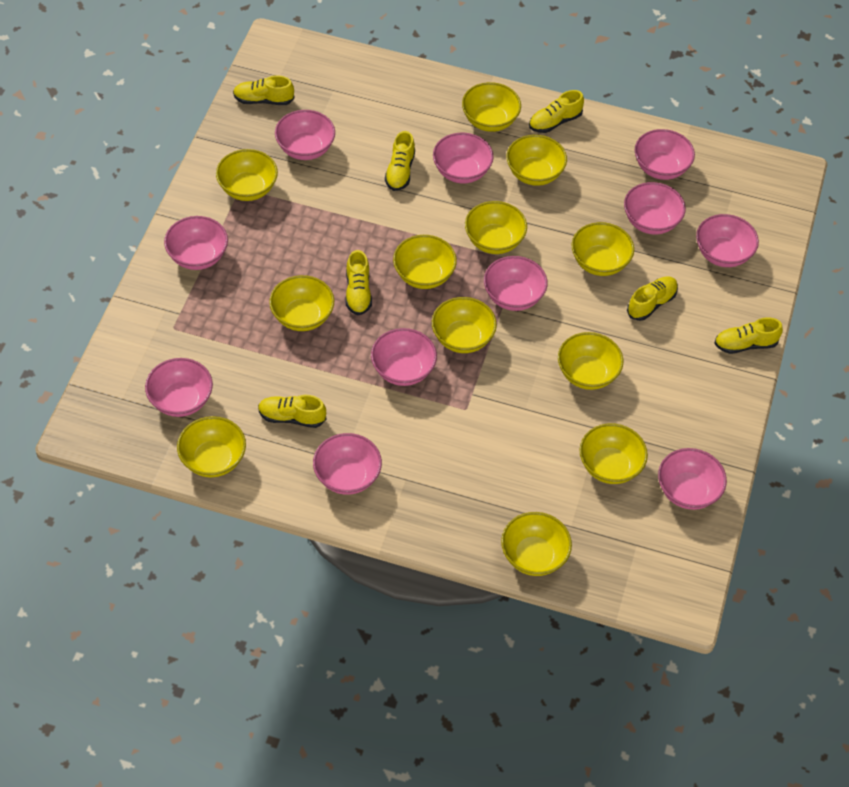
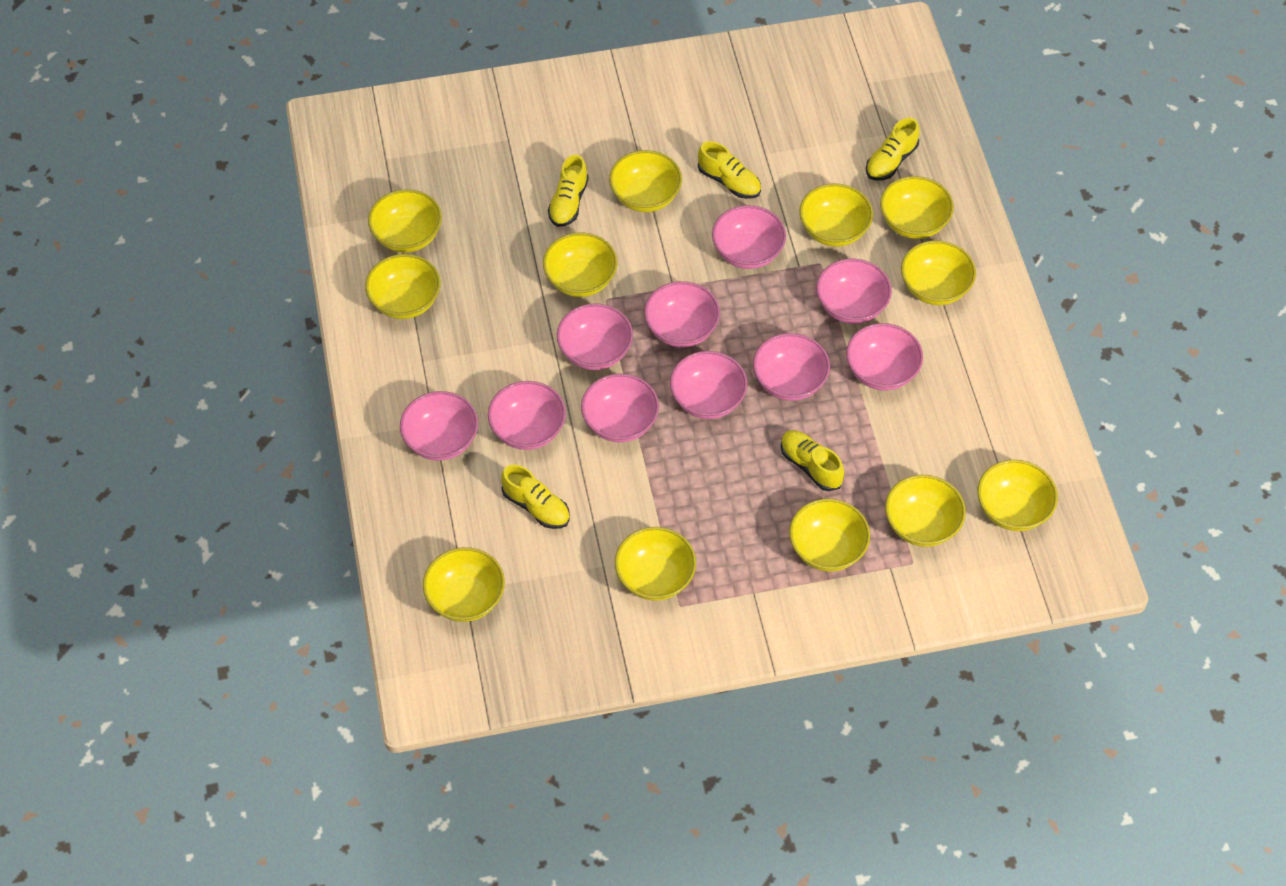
pink bowl: [145,358,213,417] [164,216,228,270] [275,110,335,160] [313,433,382,495] [371,328,437,386] [433,132,494,184] [484,256,548,311] [624,182,686,235] [635,129,695,180] [658,448,727,510] [696,214,759,267] = 11 -> [400,391,478,461] [488,381,566,450] [557,303,633,370] [581,374,659,442] [644,281,720,347] [670,351,748,419] [712,205,786,269] [753,333,830,401] [816,259,892,324] [846,323,923,391] = 10
yellow shoe: [233,75,294,105] [258,395,326,428] [346,250,372,315] [385,131,415,191] [529,90,584,133] [627,276,678,321] [714,317,783,354] = 7 -> [501,464,570,529] [548,155,589,227] [698,141,761,199] [781,430,844,491] [866,118,919,181] = 5

